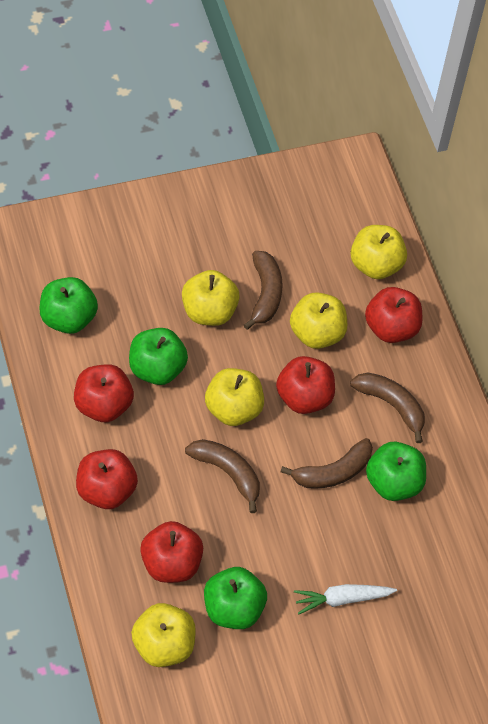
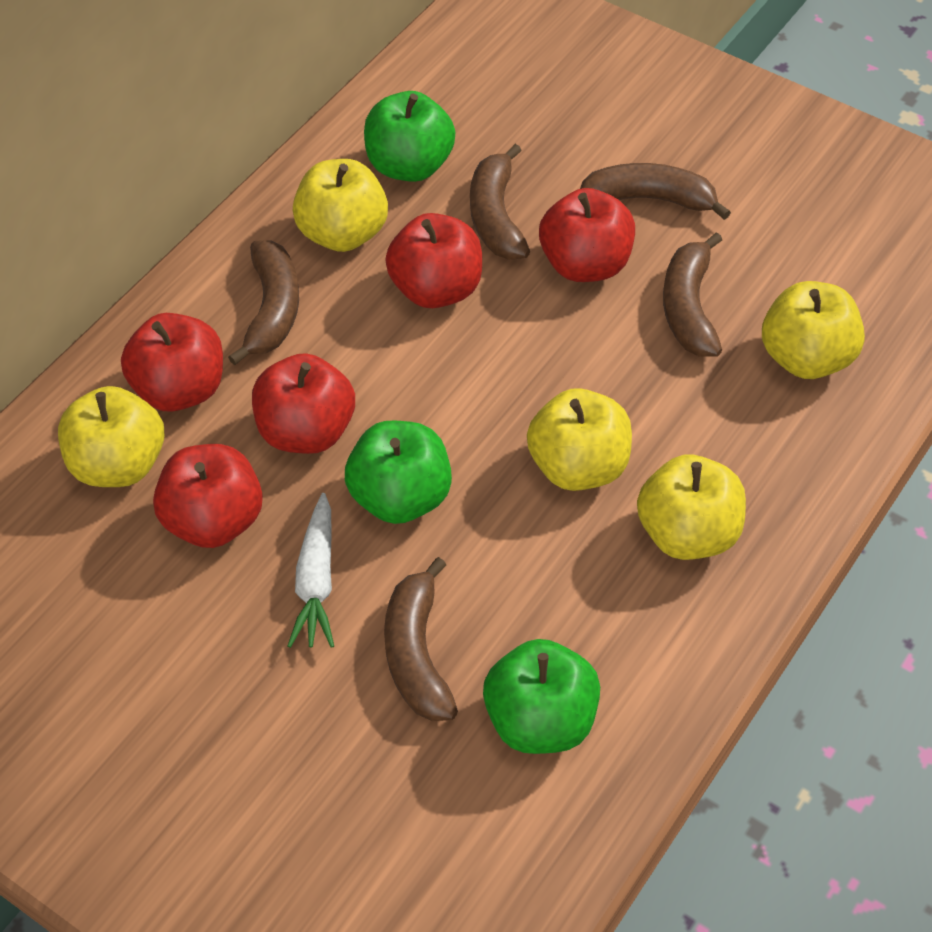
brown banana: [185,439,260,513] [244,251,283,330] [281,438,373,489] [350,372,425,443] = 4 -> [228,240,299,365] [384,557,458,721] [470,144,530,260] [580,163,731,220] [663,232,722,357] = 5
green apple: [39,277,98,334] [129,328,188,385] [204,567,267,629] [366,442,426,501] = 4 -> [345,421,452,524] [364,91,455,182] [483,639,600,754] = 3

